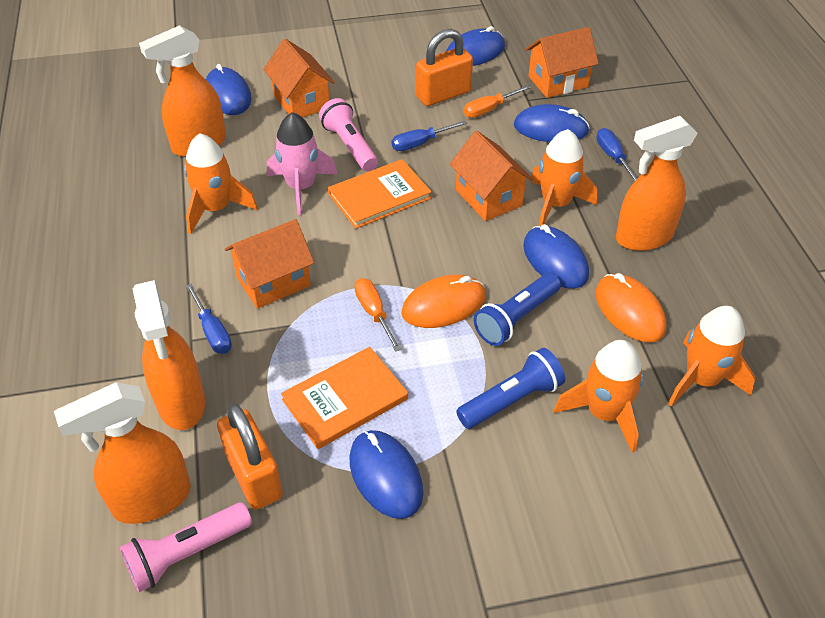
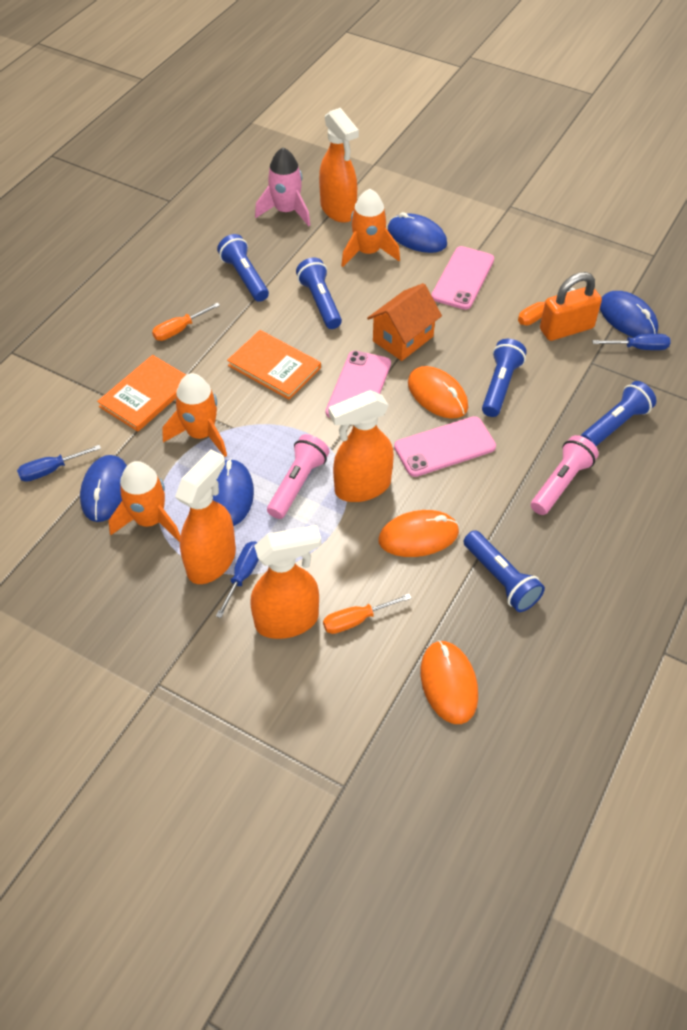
blue flashlight: [456,348,565,429] [474,273,561,346] = 2 -> [217,234,269,302] [296,258,342,329] [463,530,545,612] [482,339,527,417] [581,381,656,446] = 5
blue mouse: [206,64,252,115] [350,430,423,519] [446,26,505,66] [514,104,590,142] [523,224,589,289] = 5 -> [80,455,127,522] [213,459,254,526] [388,212,447,253] [600,291,659,337] = 4
orange house: [225,219,314,309] [263,39,335,118] [450,131,533,221] [526,27,599,98] = 4 -> [367,283,442,361] = 1
orange mouse: [401,275,486,328] [595,273,666,342] = 2 -> [378,510,459,557] [408,366,468,419] [421,640,478,724] = 3
orange padlock: [217,403,283,510] [416,29,473,106] = 2 -> [540,272,602,341] = 1
orange rocket: [184,133,258,234] [530,129,598,226] [554,340,644,453] [668,306,755,406] = 4 -> [108,461,180,542] [162,373,227,457] [341,189,400,267] = 3
orange screwdriver: [354,278,401,351] [464,85,530,118] = 2 -> [152,303,220,341] [323,594,411,634] [518,287,576,325] = 3
pink phone: none = 0 -> [326,351,391,418] [394,416,496,477] [431,246,494,310] = 3

